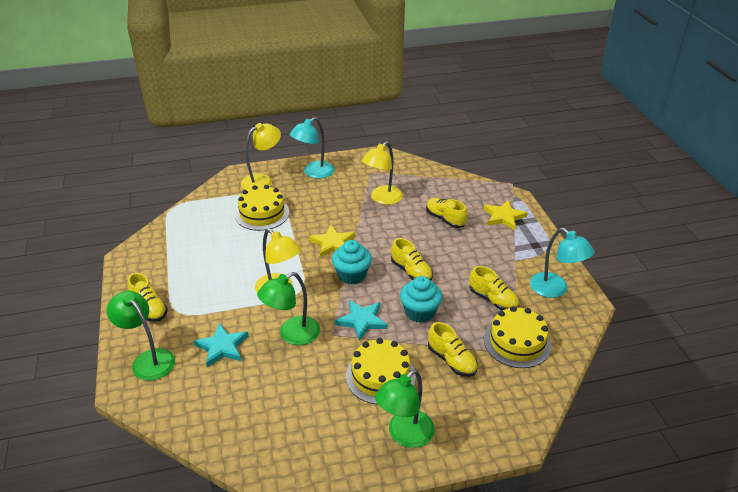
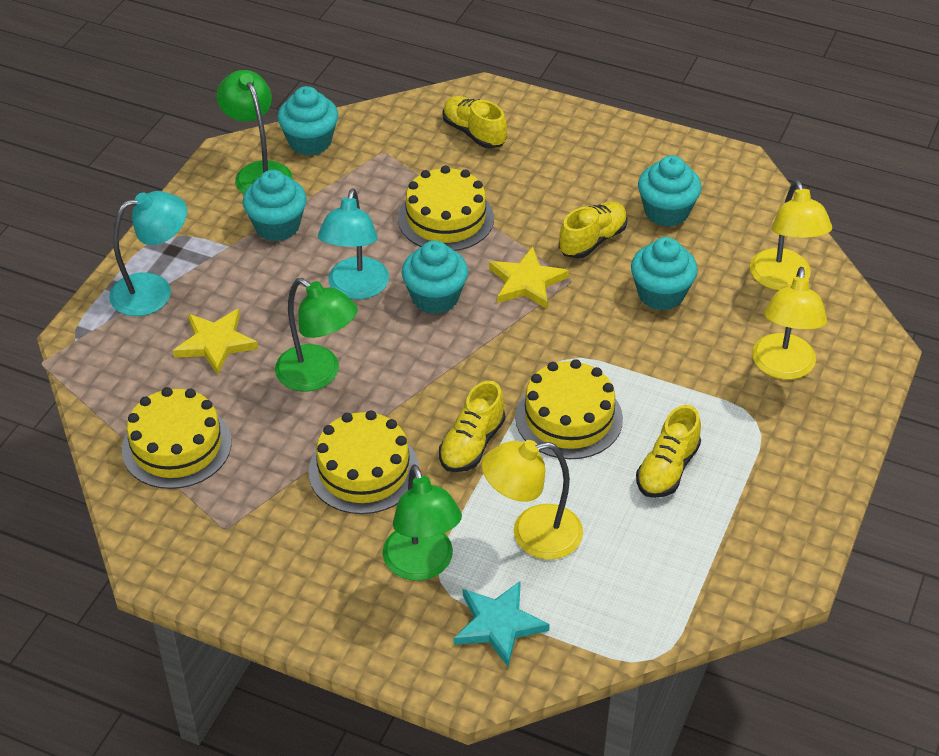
turquoise cupcake: [332,240,372,285] [400,276,442,323] = 2 -> [242,170,307,241] [278,86,338,156] [402,240,468,314] [631,237,698,310] [638,155,702,227] = 5
turquoise star: [194,323,249,367] [335,300,388,341] = 2 -> [454,581,550,666] = 1
yellow cake: [235,185,289,231] [346,338,416,405] [484,306,551,368] = 3 -> [122,387,231,489] [309,410,419,514] [398,166,494,251] [515,359,623,459] = 4
yellow shoe: [128,273,168,322] [391,238,433,280] [426,198,468,228] [428,322,478,377] [470,266,519,310] = 5 -> [439,381,505,472] [442,96,507,149] [559,202,628,259] [636,405,701,498] = 4

